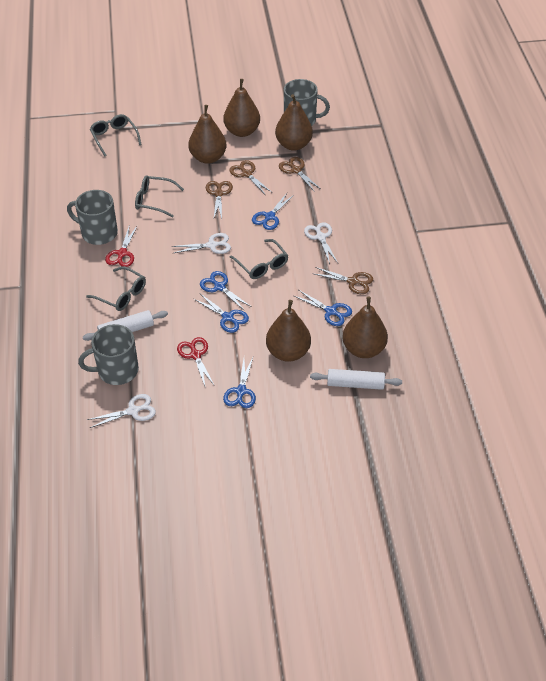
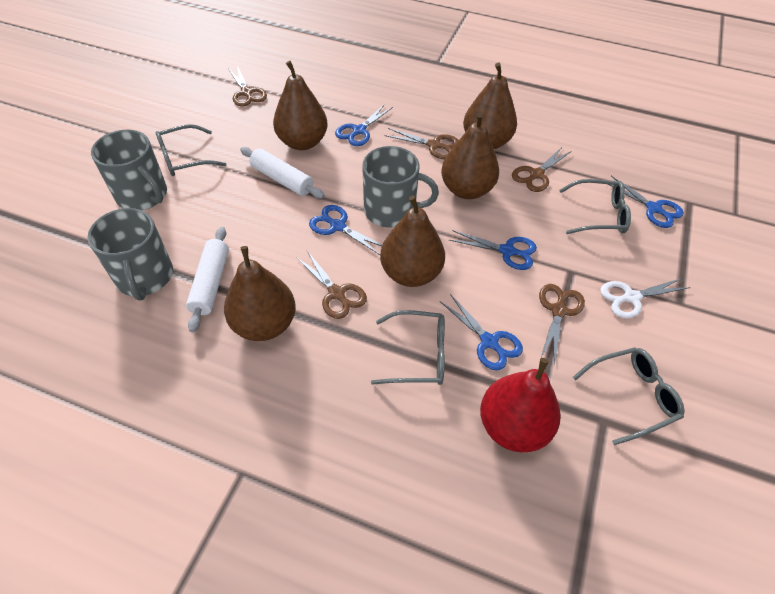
brown scissors: [206,181,233,218] [229,160,271,194] [279,157,321,192] [312,267,373,294] = 4 -> [228,66,267,106] [296,251,367,319] [385,128,458,159] [512,147,572,192] [539,284,585,365] = 5
red pear: none = 0 -> [480,358,561,452] = 1
red scissors: [105,225,138,267] [177,337,215,388] = 2 -> none = 0
white scissors: [87,394,156,428] [171,233,231,254] [304,222,338,264] = 3 -> [600,278,691,318] = 1

